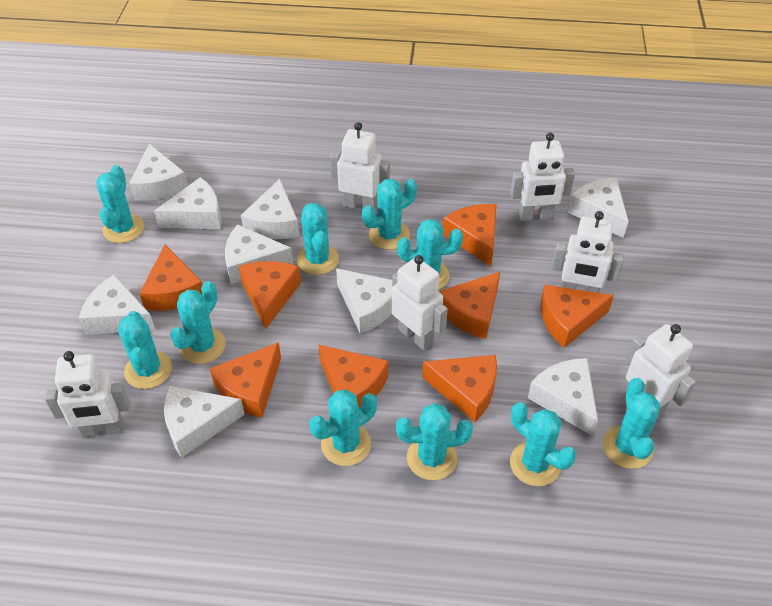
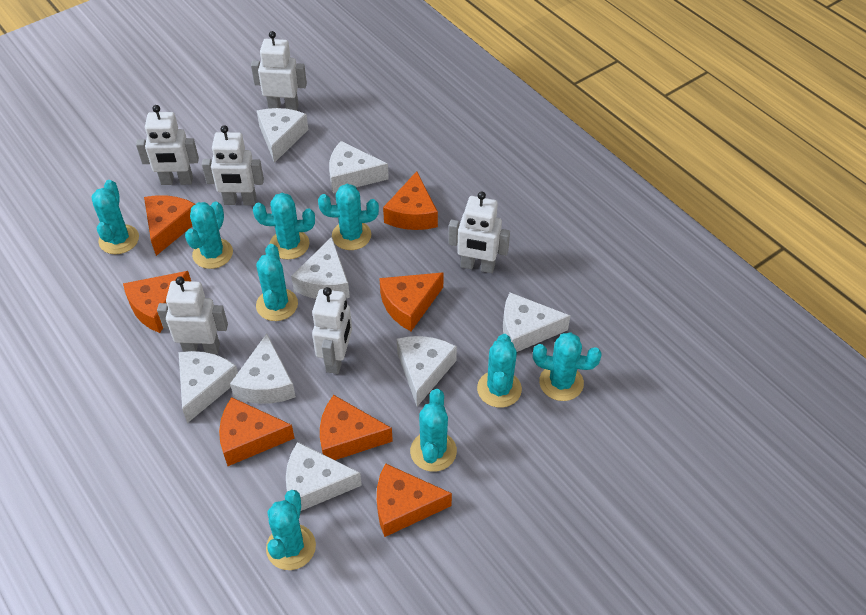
orange cheese: [139,245,203,311] [210,342,281,418] [239,261,301,329] [318,344,388,409] [422,355,497,422] [439,272,500,339] [443,204,497,266] [541,285,614,348] = 8 -> [123,271,191,333] [144,195,195,256] [219,397,295,466] [320,395,393,460] [377,463,452,537] [379,272,444,331] [383,171,438,230] = 7
turquoise cactus: [96,165,144,243] [118,311,172,389] [170,281,226,364] [297,203,339,275] [309,389,377,466] [362,179,417,250] [396,403,473,480] [397,219,463,290] [510,402,576,486] [603,378,661,469] = 10 -> [91,180,139,254] [185,201,233,269] [253,193,315,260] [256,244,298,321] [266,490,316,570] [318,184,379,250] [410,389,457,472] [477,334,522,408] [533,332,602,401] = 9
white cheese: [79,274,155,335] [129,144,188,201] [154,177,222,229] [164,386,245,458] [225,224,293,284] [241,179,299,239] [336,268,392,334] [528,358,598,436] [567,178,628,238] = 9 -> [179,351,238,423] [230,333,296,404] [257,108,308,163] [286,442,362,511] [291,237,350,299] [329,141,389,193] [397,336,457,407] [503,292,570,352] = 8

